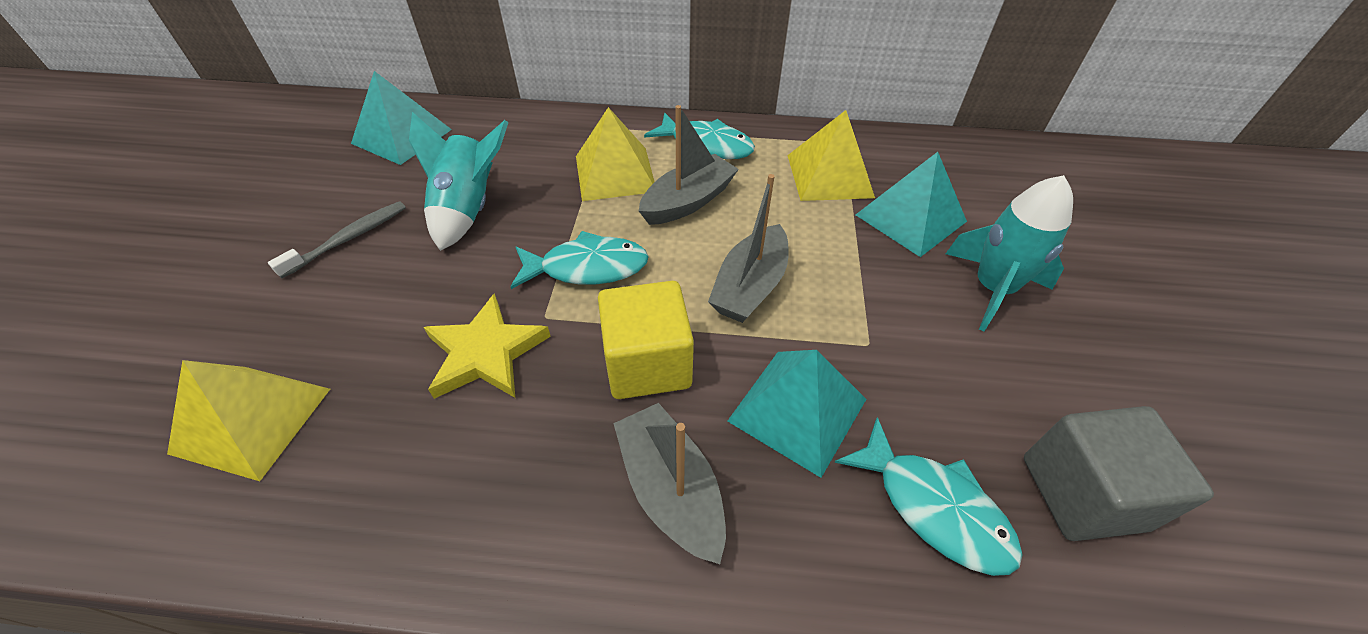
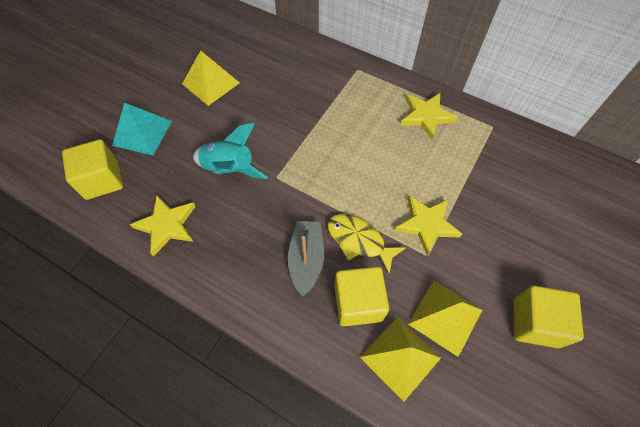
grey boat: [613,403,726,564] [639,105,739,225] [708,174,789,323] = 3 -> [288,221,324,296] = 1
grey cube: [1024,406,1214,541] = 1 -> none = 0
grey toothbrush: [268,201,406,278] = 1 -> none = 0
turquoise fish: [510,231,649,289] [644,113,755,159] [835,417,1023,576] = 3 -> none = 0
turquoise pyramid: [351,71,452,165] [727,350,866,478] [856,152,967,257] = 3 -> [112,103,172,155] = 1
turquoise rocket: [409,112,509,251] [946,175,1073,331] = 2 -> [193,123,268,179] = 1
yellow cube: [598,281,694,399] = 1 -> [62,139,123,200] [335,267,389,326] [513,286,584,348] = 3
yellow fish: none = 0 -> [327,214,406,274] = 1
yellow star: [424,293,551,399] = 1 -> [130,195,196,256] [395,195,462,255] [400,93,458,140] = 3

